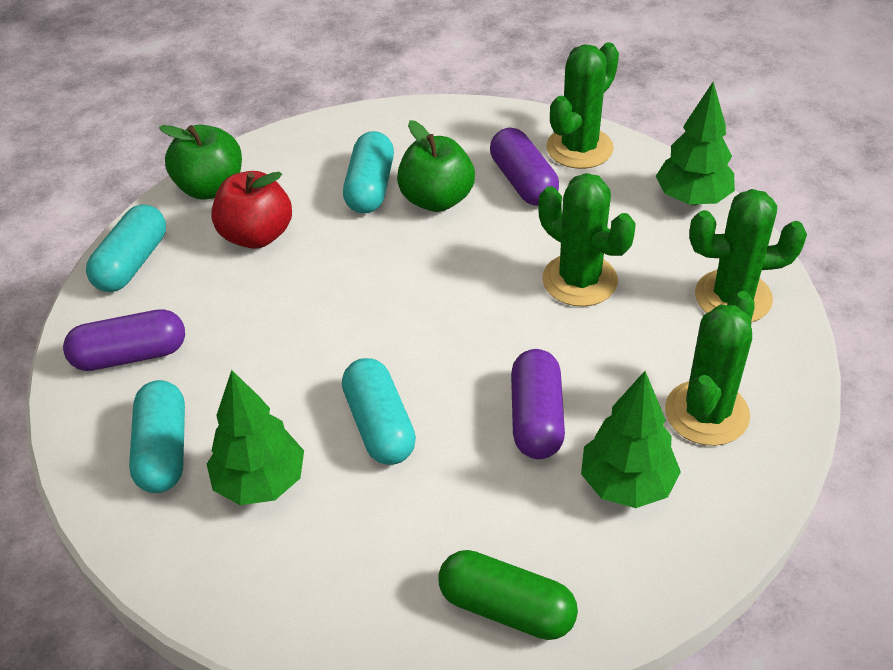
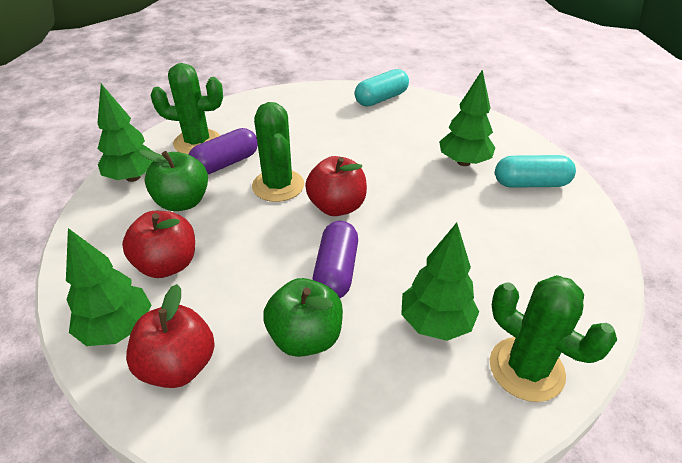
green cactus: [538,173,635,307] [546,42,619,169] [665,291,755,446] [689,189,807,323] = 4 -> [150,63,223,154] [252,102,304,202] [490,275,617,402] = 3
green capsule: [438,550,578,640] = 1 -> none = 0
green tree: [207,370,304,505] [581,371,681,508] [656,82,735,205] = 3 -> [66,228,151,346] [97,84,153,182] [401,223,479,341] [439,70,495,166] = 4
purple capsule: [63,309,185,371] [490,128,559,206] [511,349,565,459] = 3 -> [188,128,258,174] [312,221,358,298] = 2
red apple: [211,171,292,249] = 1 -> [122,211,195,278] [126,284,215,388] [305,156,367,216] = 3
turquoise capsule: [86,204,166,292] [129,380,185,493] [342,358,416,465] [343,131,394,213] = 4 -> [355,69,409,107] [495,155,576,188] = 2

